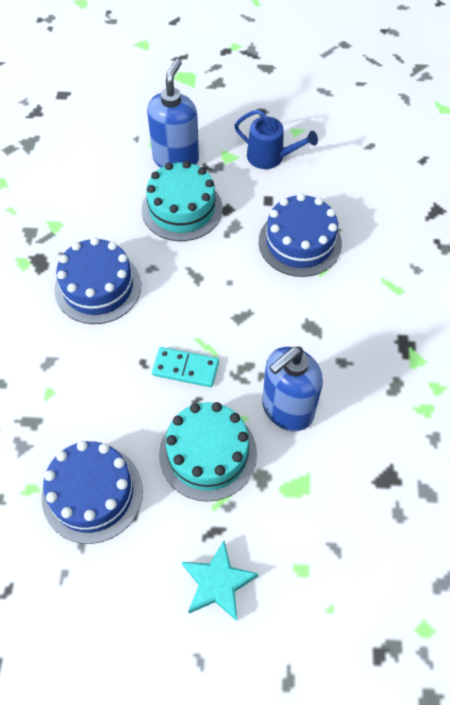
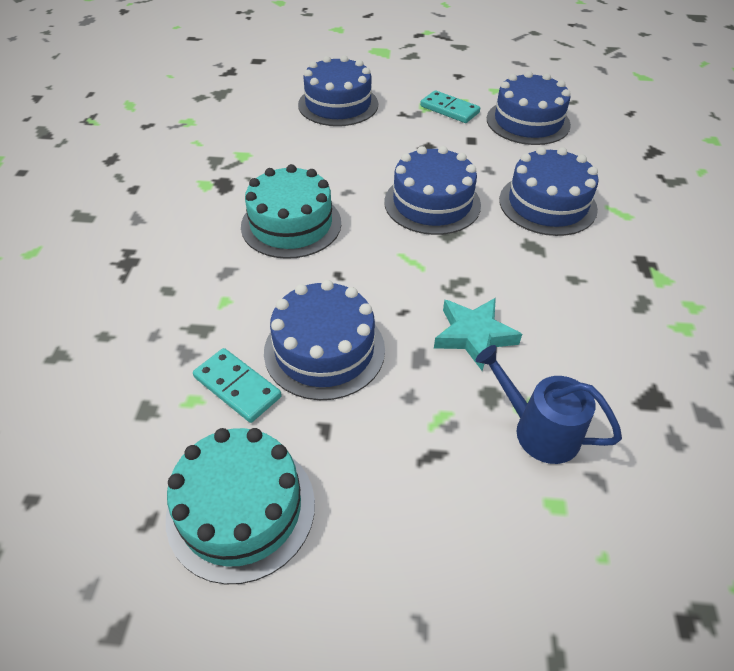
blue cake: [42,441,143,544] [54,237,141,324] [259,193,342,277] = 3 -> [264,280,385,400] [298,55,378,126] [384,146,481,235] [487,71,571,145] [499,147,599,236] = 5
blue soap dispenser: [147,59,199,168] [262,347,323,432] = 2 -> none = 0
turquoise domino: [152,347,219,387] = 1 -> [193,348,282,423] [420,90,480,123] = 2

